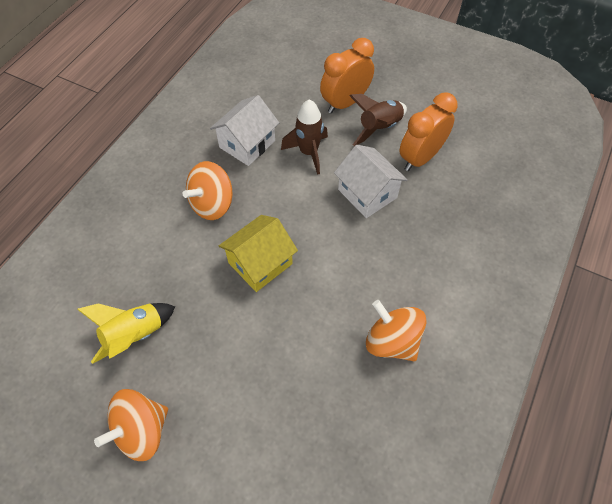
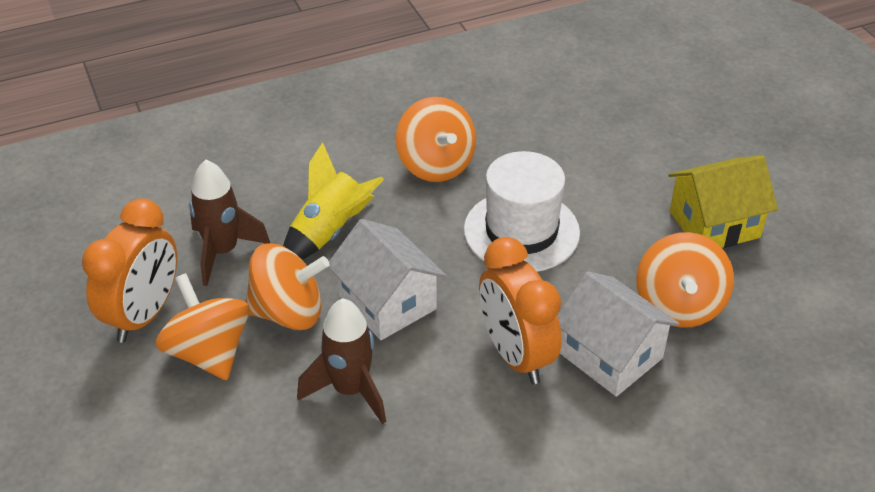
orange spinning top: [94,389,168,461] [183,161,233,220] [366,300,426,361] = 3 -> [156,273,250,380] [245,243,330,330] [396,97,476,182] [636,232,734,328] = 4
white hat: none = 0 -> [464,151,580,272] = 1

